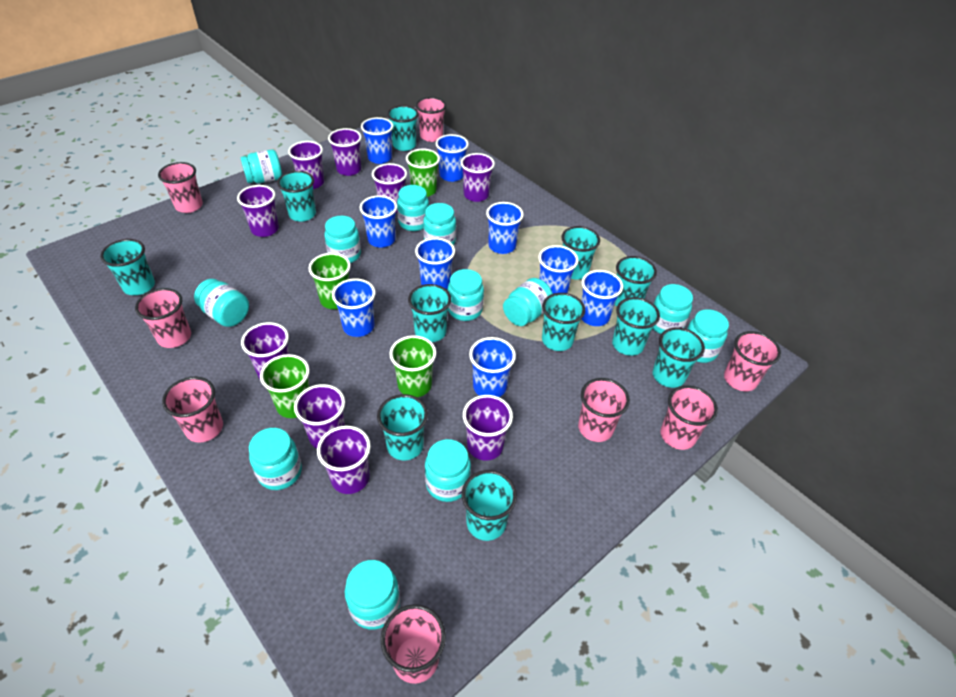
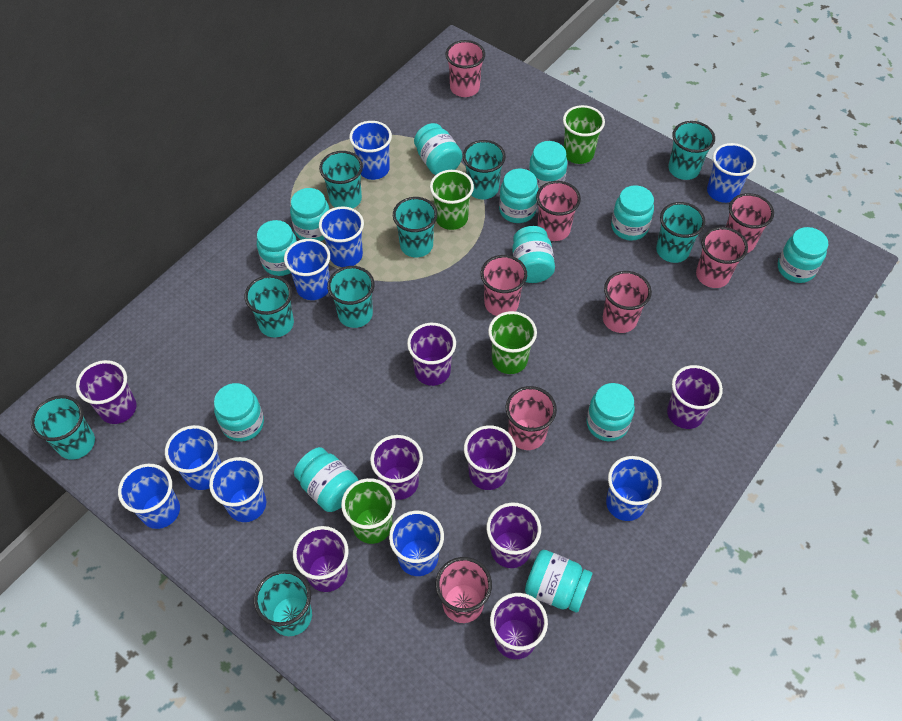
purple cup: [237,185,279,237] [241,322,289,379] [288,141,324,189] [294,384,345,448] [317,426,371,494] [328,128,362,176] [372,163,407,213] [460,153,495,202] [463,395,513,461] = 9 -> [76,360,137,424] [293,526,349,592] [370,435,423,500] [407,323,456,386] [464,425,516,490] [486,502,541,568] [490,593,548,659] [667,365,723,429] = 8
turquoise cup: [100,239,155,295] [277,171,316,222] [377,394,428,460] [387,105,419,151] [408,284,451,342] [461,470,517,541] [542,293,585,351] [561,226,600,280] [612,297,660,356] [615,256,657,307] [653,327,705,388] = 11 -> [31,395,95,460] [244,275,294,337] [254,570,312,636] [319,151,363,208] [327,266,375,328] [393,197,438,257] [463,140,506,199] [656,202,706,263] [668,121,715,180] = 9

